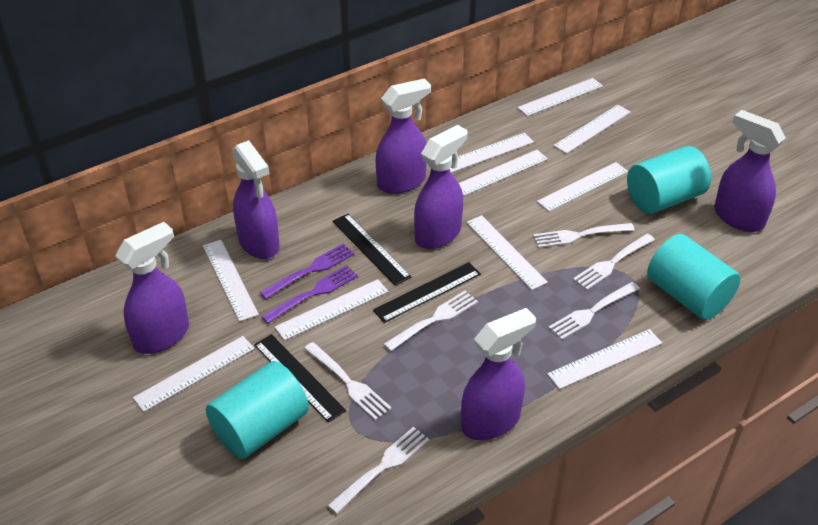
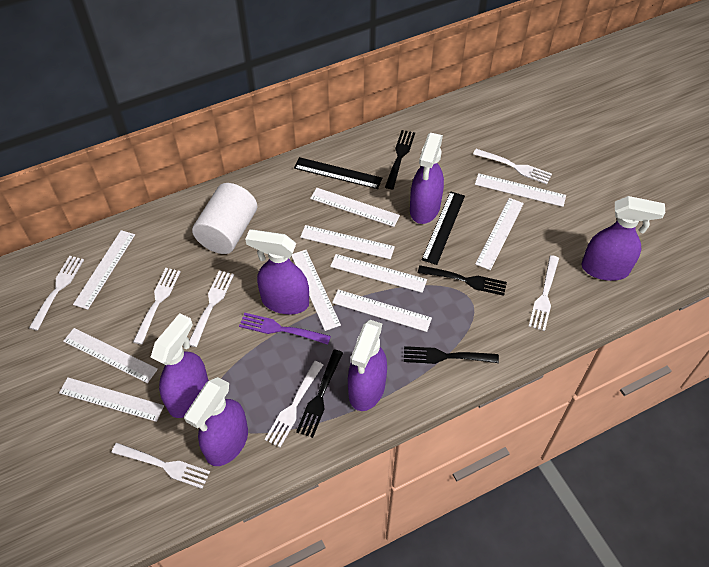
black fork: none = 0 -> [296,350,343,438] [385,130,415,189] [404,346,499,364] [418,265,507,296] = 4
black ruler: [254,334,346,422] [332,214,411,286] [373,262,481,323] = 3 -> [294,157,382,189] [422,191,465,265] = 2
purple fork: [260,244,354,299] [261,265,358,323] = 2 -> [239,313,331,345] = 1
turquoise cylinder: [206,361,309,459] [627,146,711,214] [647,234,741,320] = 3 -> none = 0
white cylinder: none = 0 -> [192,183,257,254] = 1
white fork: [304,342,392,420] [327,427,430,514] [383,291,478,352] [533,223,635,248] [548,282,640,340] [573,234,655,290] = 6 -> [29,256,84,331] [111,443,210,489] [133,268,181,345] [189,270,234,347] [264,361,323,447] [473,149,552,184] [528,255,559,331] = 7

